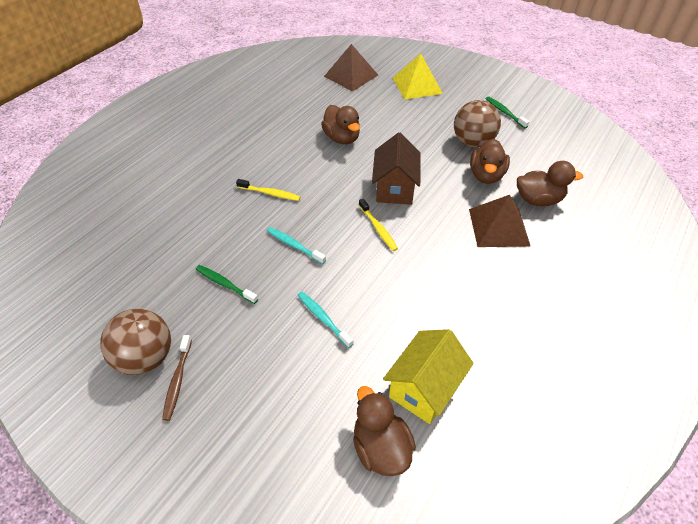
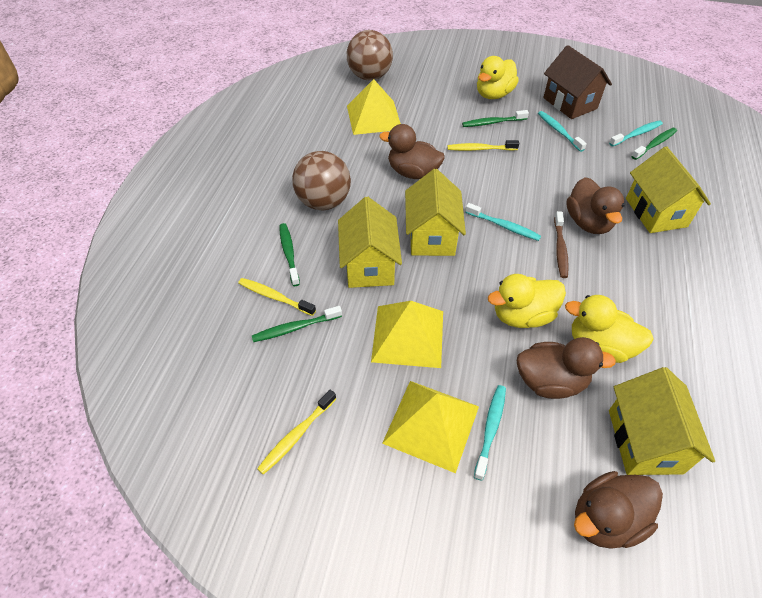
brown pyramid: [324,44,378,91] [469,195,531,247] = 2 -> none = 0
green toothbrush: [196,265,258,304] [486,96,530,128] = 2 -> [252,306,342,342] [279,223,300,286] [462,110,529,127] [632,128,677,160] = 4
turquoise toothbrush: [267,227,326,264] [298,292,353,348] = 2 -> [465,203,541,241] [474,385,506,481] [538,111,587,152] [609,120,663,146] = 4
yellow duck: none = 0 -> [477,56,519,99] [488,274,566,328] [565,295,654,363] = 3
yellow house: [383,329,474,424] = 1 -> [338,197,402,288] [405,169,466,256] [609,367,715,475] [626,146,711,233] = 4
yellow pyramid: [393,54,443,99] = 1 -> [347,79,401,135] [371,301,443,368] [382,381,479,473] = 3
yellow toothbrush: [236,179,301,201] [359,199,398,251] = 2 -> [238,278,316,316] [257,390,336,475] [447,140,519,151] = 3

